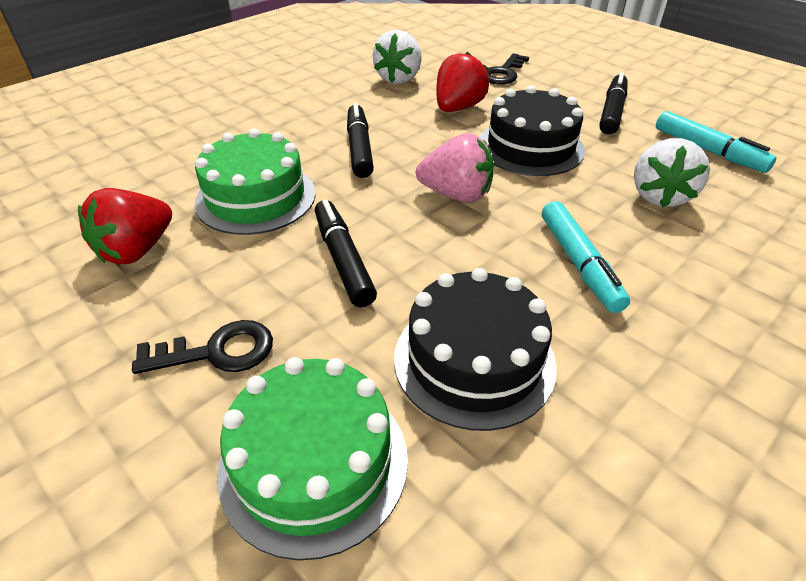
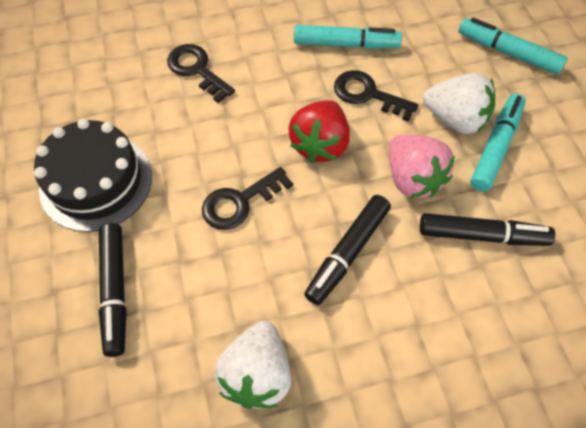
black cake: [394,268,557,431] [480,85,585,176] = 2 -> [34,118,152,232] = 1
black key: [132,320,273,374] [487,53,529,85] = 2 -> [167,44,235,103] [202,167,293,230] [334,70,418,122] = 3
green cake: [194,129,316,235] [217,357,408,560] = 2 -> none = 0
red strawberry: [78,188,172,264] [436,52,489,112] = 2 -> [289,100,350,163] = 1
turquoise marker: [542,201,630,313] [656,111,777,173] = 2 -> [294,25,402,49] [459,17,567,75] [470,94,526,192] = 3

